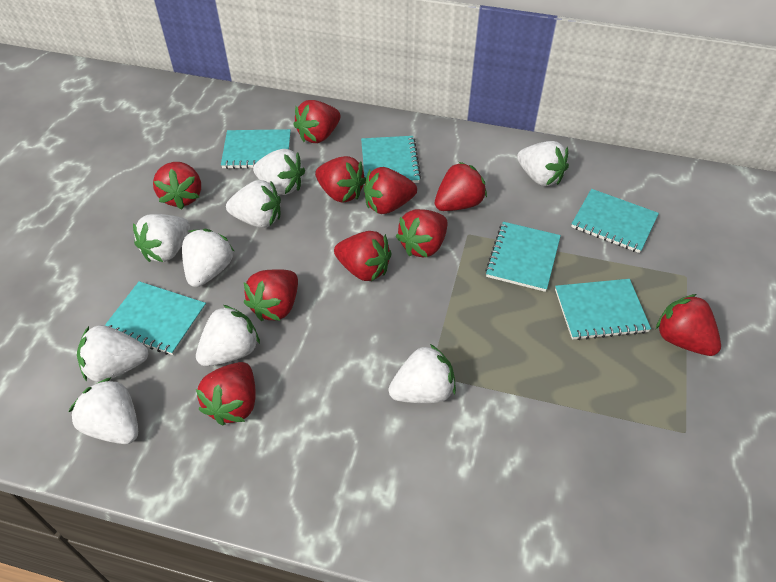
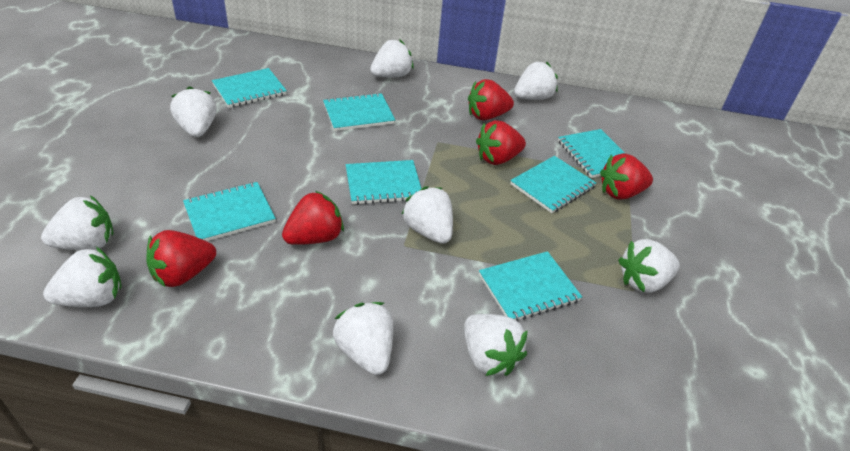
red strawberry: [153,162,201,209] [196,362,256,425] [244,269,298,321] [293,100,341,143] [315,156,366,203] [334,231,392,282] [364,167,417,214] [396,209,447,258] [435,162,487,211] [656,294,721,356] = 10 -> [146,230,216,287] [282,191,344,245] [468,79,514,120] [476,120,526,165] [600,153,653,200] = 5
turquoise notebook: [105,281,206,355] [221,129,291,169] [361,136,421,183] [485,222,561,292] [555,279,651,340] [571,189,659,253] = 6 -> [183,182,276,241] [212,68,287,108] [323,93,395,131] [346,160,421,205] [479,251,582,321] [510,156,596,213] [558,129,624,178] = 7

